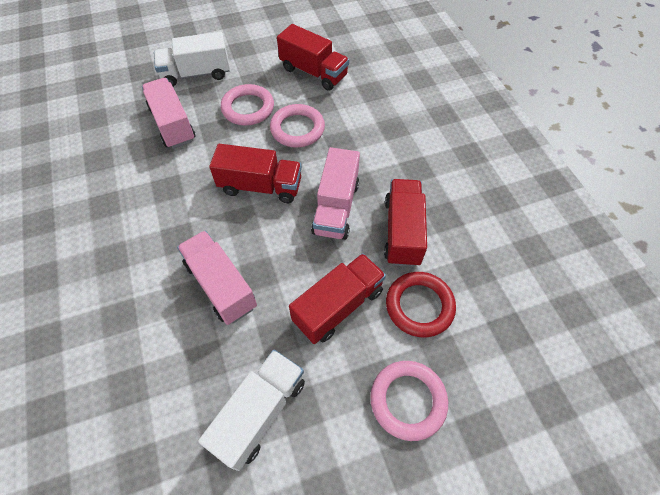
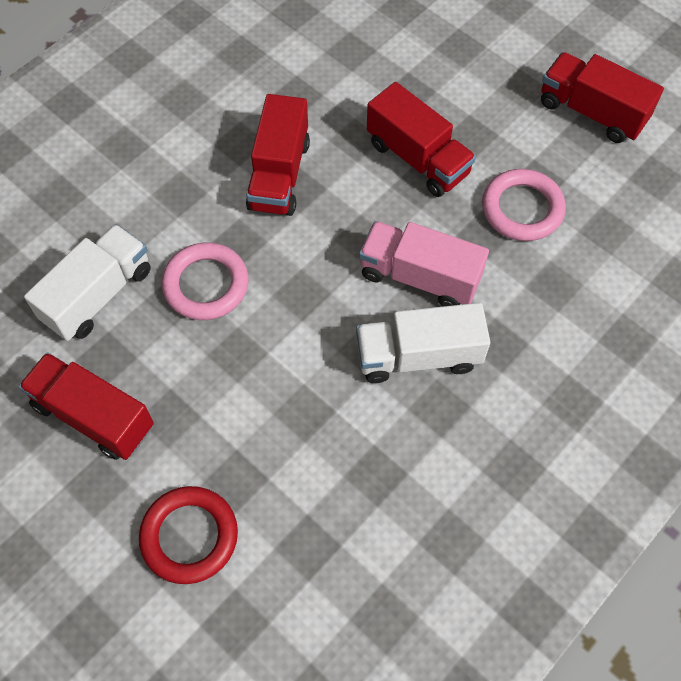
pink ring: [221,84,274,125] [270,104,325,148] [370,361,448,441] = 3 -> [162,242,249,320] [482,169,566,241] = 2
pink truck: [142,78,195,149] [177,230,257,325] [311,147,360,240] = 3 -> [359,221,489,306] = 1

